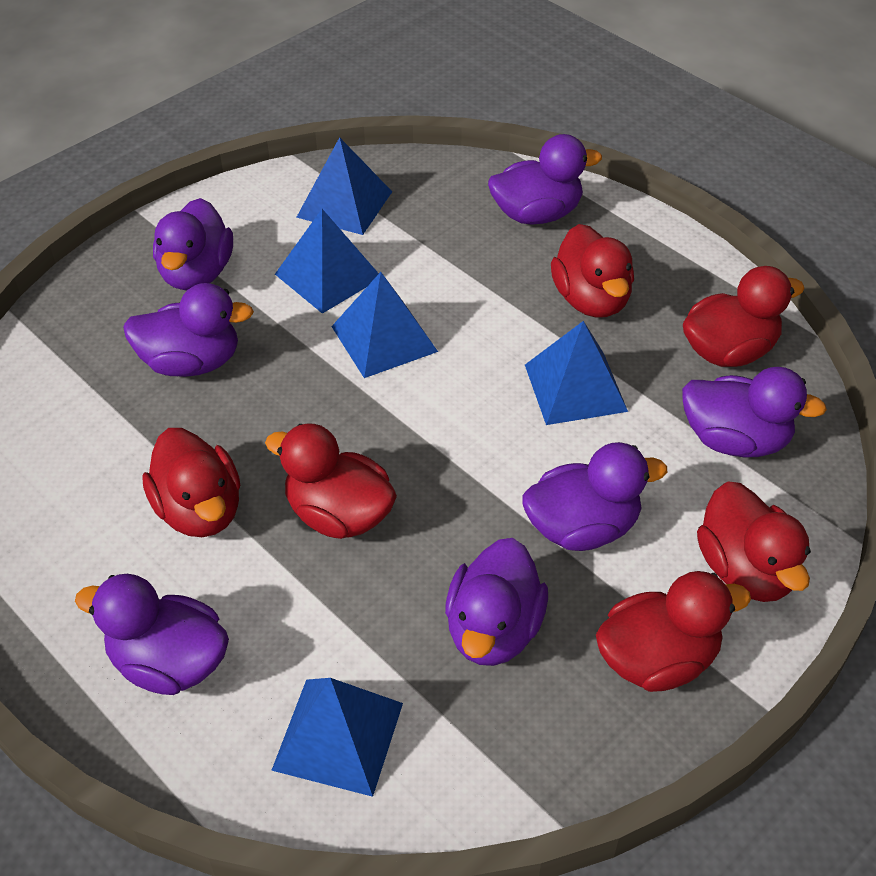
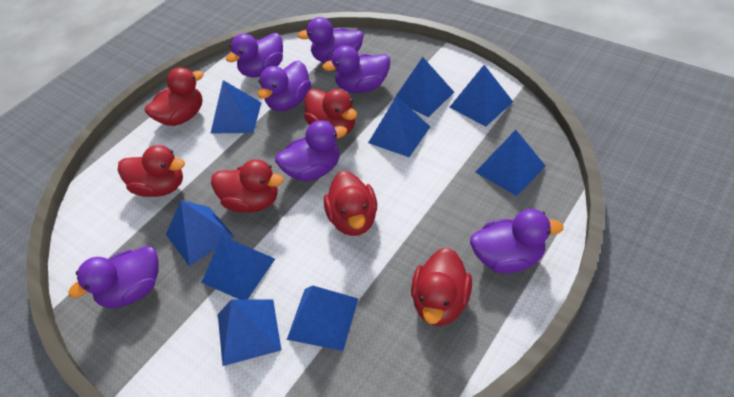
blue pyramid: [271,678,403,797] [275,209,379,314] [296,137,392,235] [331,272,438,378] [525,321,628,425] = 5 -> [166,200,234,266] [201,236,275,300] [210,80,262,134] [218,300,282,366] [287,286,359,351] [368,96,430,157] [393,57,454,117] [450,65,513,127] [476,130,546,196] = 9

